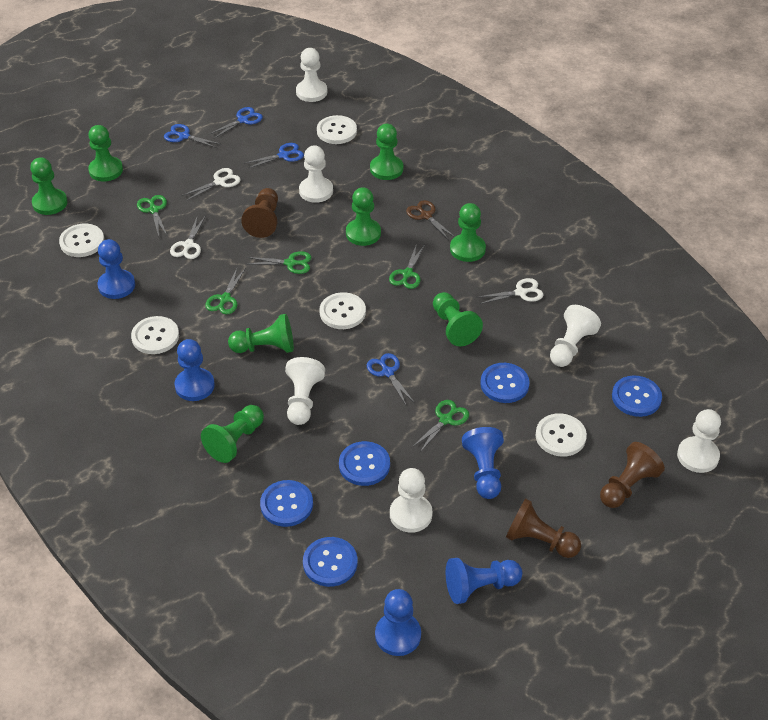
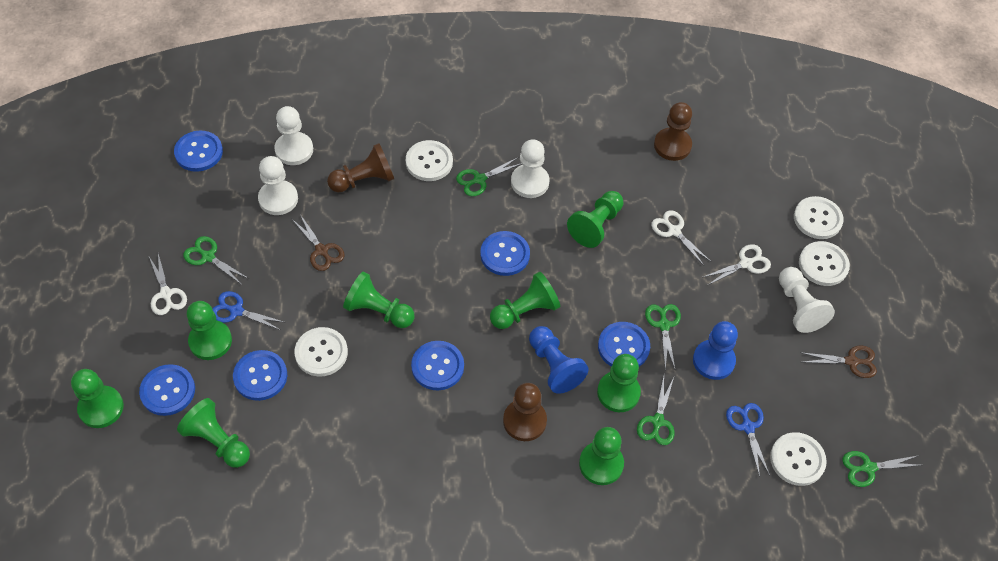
blue button: [260,480,313,527] [303,537,358,587] [339,441,390,486] [480,363,530,403] [612,376,662,417] = 5 -> [139,364,195,416] [174,131,223,172] [233,350,287,401] [411,341,464,390] [480,231,530,276] [598,322,650,367] = 6
blue pawn: [98,239,135,299] [175,339,215,401] [375,589,421,656] [446,558,522,604] [462,427,504,499] = 5 -> [529,326,588,394] [693,321,738,380] = 2
blue scissors: [164,124,220,148] [210,107,263,138] [244,143,304,169] [367,353,415,405] = 4 -> [212,291,286,330] [726,403,770,477] = 2
brown scissors: [406,200,455,240] = 1 -> [292,216,345,271] [800,345,877,378] = 2
white pawn: [285,357,325,425] [296,48,327,102] [299,145,333,203] [390,468,433,533] [550,305,601,367] [677,409,721,473] = 6 -> [258,156,298,215] [274,106,313,165] [511,139,550,198] [779,267,835,333] = 4

